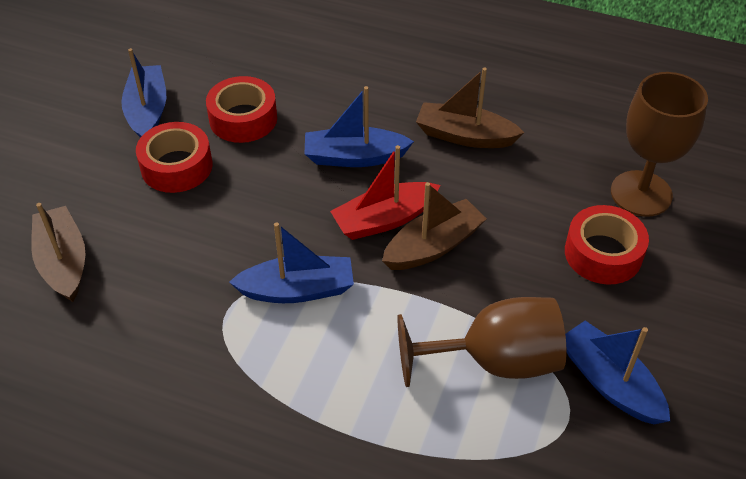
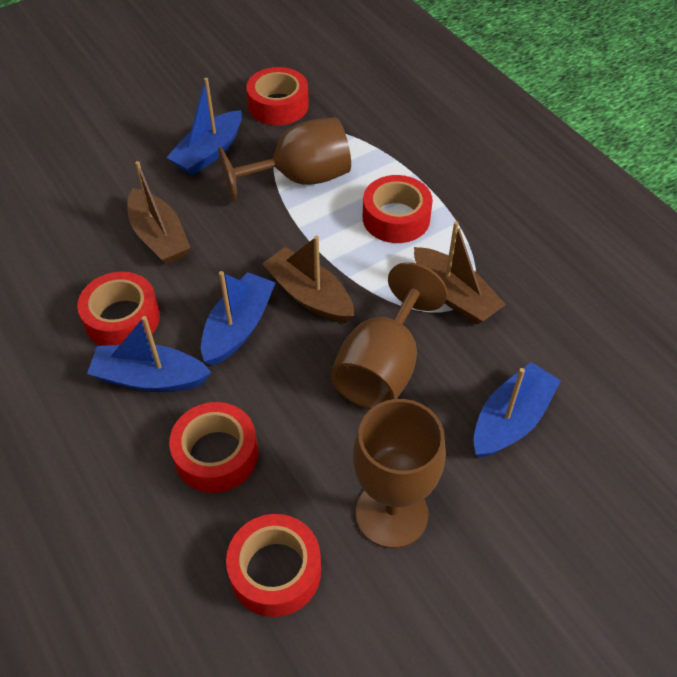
brown goblet: [397,297,567,387] [611,72,708,217] = 2 -> [218,117,351,203] [331,262,448,409] [353,399,446,548] = 3
red boat: [330,145,440,240] = 1 -> none = 0
red tape: [136,122,212,193] [206,76,277,143] [565,205,649,285] = 3 -> [77,272,160,346] [169,402,258,493] [226,514,321,617] [246,67,309,125] [363,175,433,243] = 5

